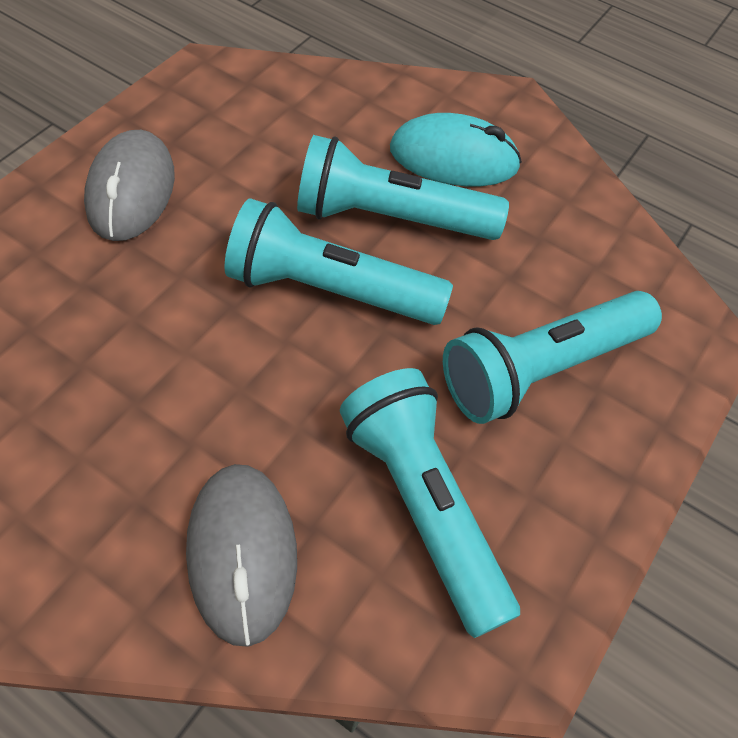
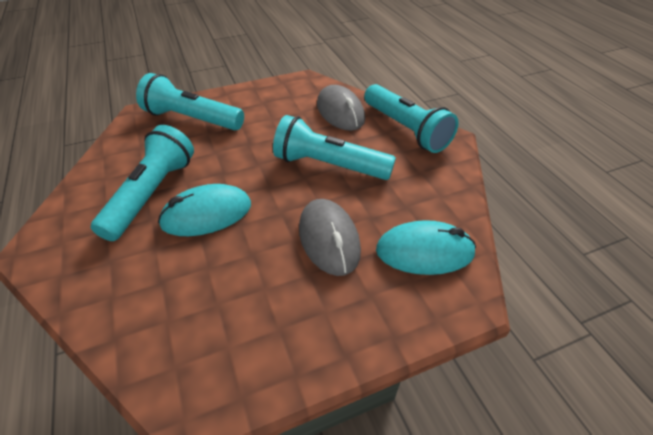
turquoise mouse: [390,113,522,186] = 1 -> [158,184,251,236] [376,220,476,275] = 2

